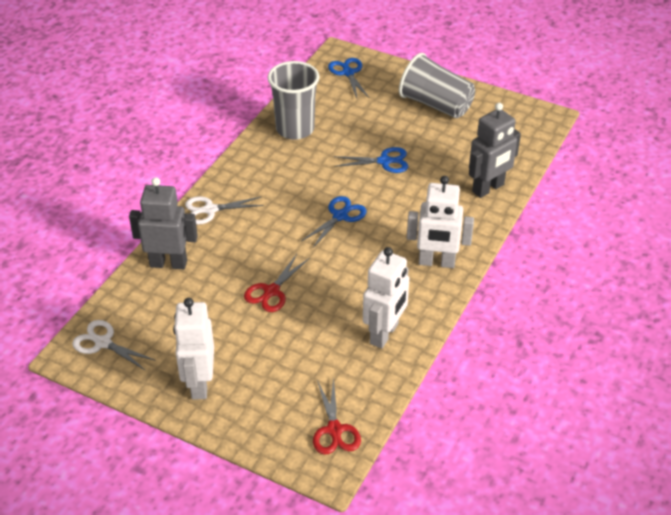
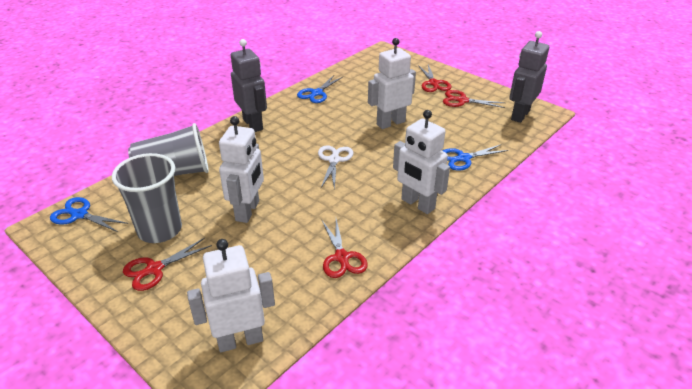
red scissors: [244,254,309,312] [313,378,361,455] = 2 -> [123,238,212,291] [322,219,368,278] [418,65,452,92] [443,90,506,108] = 4
white robot: [173,298,214,400] [363,247,409,348] [407,176,474,268] = 3 -> [187,239,275,352] [219,116,264,223] [368,38,416,129] [393,110,450,214] = 4
white scissors: [72,320,156,371] [185,196,264,225] = 2 -> [318,145,353,190] = 1

